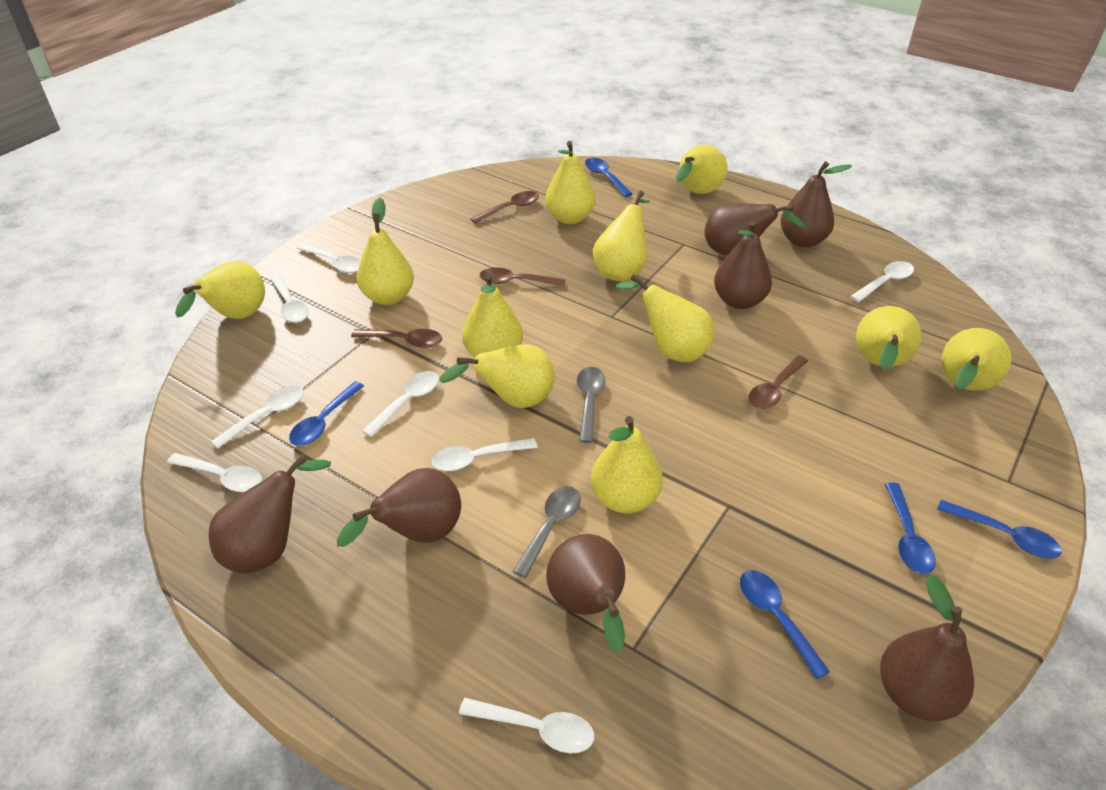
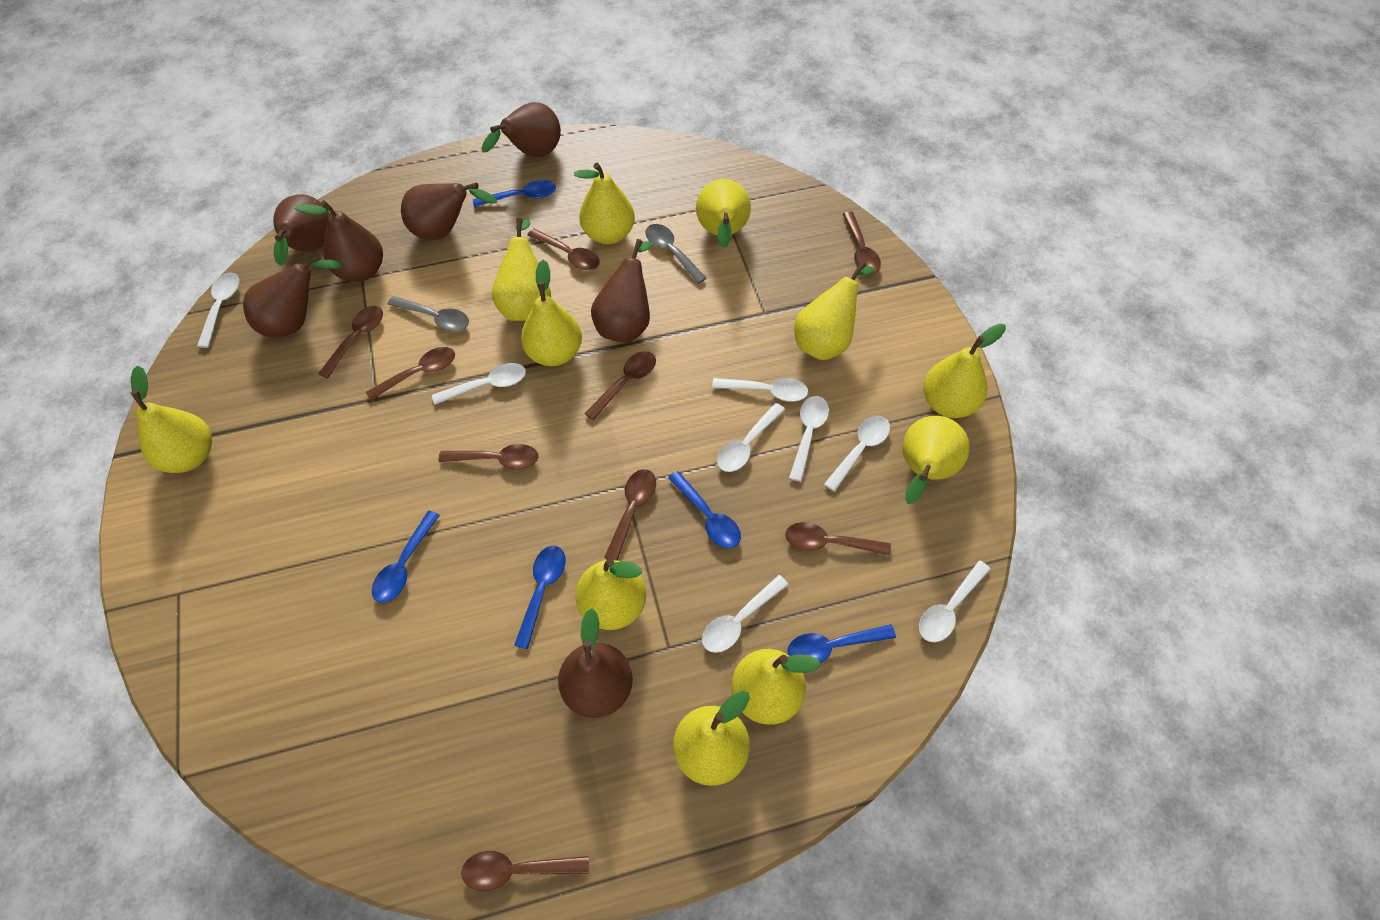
brown spoon: [351,329,442,348] [471,191,539,224] [480,268,566,287] [749,356,808,409] = 4 -> [318,306,383,379] [366,347,455,400] [438,444,538,469] [461,851,589,891] [527,228,600,270] [584,351,656,420] [604,469,656,561] [785,522,891,556] [843,211,881,274] = 9

